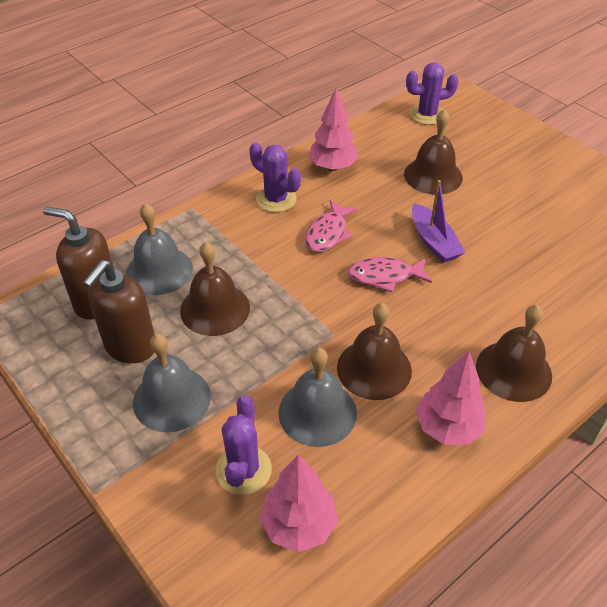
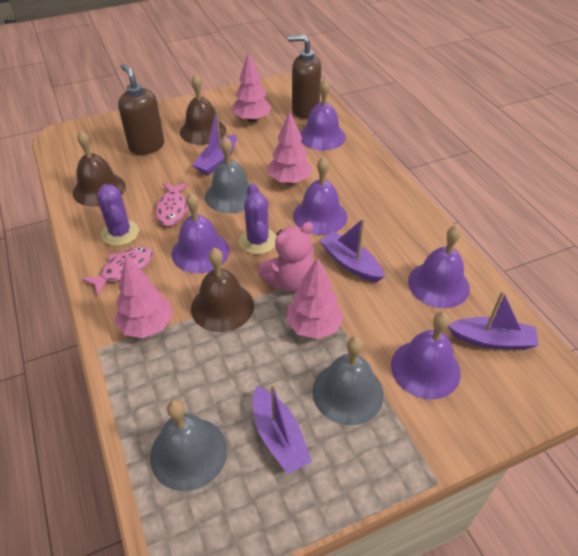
brown bell: [180,242,250,336] [337,303,412,400] [404,109,463,195] [476,305,552,402] = 4 -> [73,131,126,207] [180,74,226,145] [191,248,254,332] = 3
pink teddy bear: none = 0 -> [258,222,314,292] = 1
pink tree: [260,455,338,552] [308,88,359,171] [416,351,486,445] = 3 -> [115,256,173,338] [233,52,272,122] [268,111,312,184] [286,257,344,339] = 4
purple bell: none = 0 -> [171,193,230,273] [293,157,347,235] [300,79,346,151] [391,312,461,399] [408,225,470,308] = 5
purple boat: [412,180,465,263] = 1 -> [192,109,237,175] [253,384,312,474] [320,218,384,282] [448,291,539,350] = 4
purple cactus: [216,395,272,495] [249,142,301,212] [406,62,459,125] = 3 -> [97,184,139,246] [239,184,276,254] = 2

